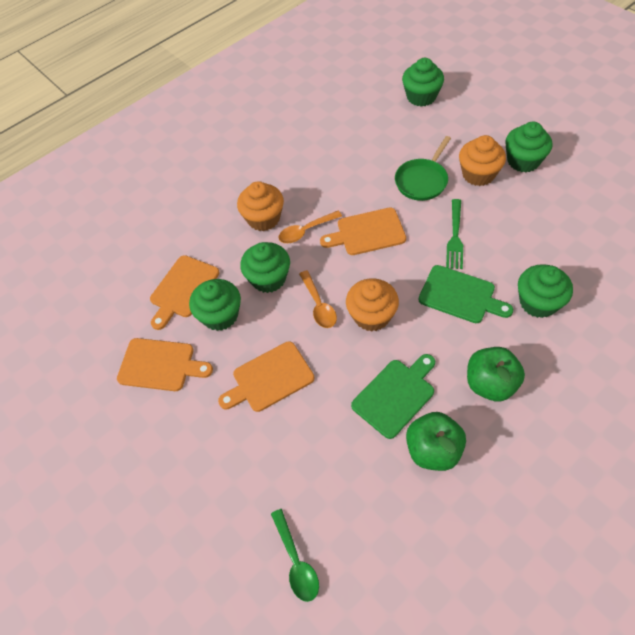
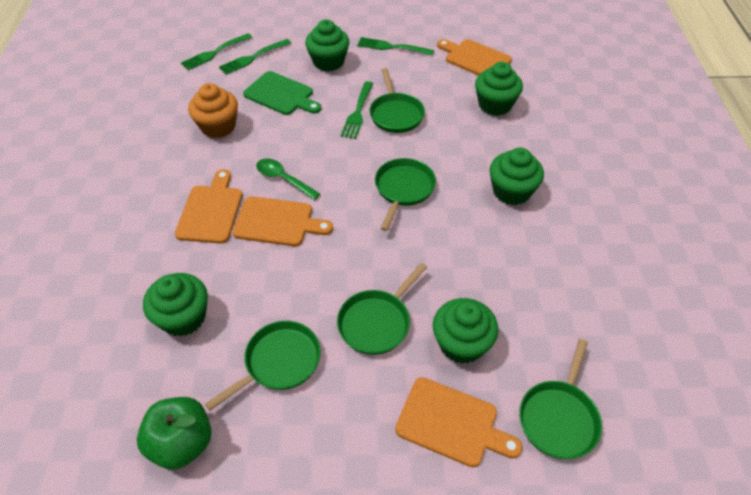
green apple: [406,412,466,471] [467,347,525,401] = 2 -> [137,397,211,470] = 1
green cutting board: [351,354,435,439] [418,265,513,323] = 2 -> [243,71,321,115] = 1
green fork: [446,199,463,269] = 1 -> [181,33,252,70] [219,39,291,75] [341,81,373,139] [357,37,434,56] = 4
green pan: [395,136,451,201] = 1 -> [205,321,321,411] [337,263,427,355] [369,68,425,133] [375,158,436,231] [519,339,602,459] = 5
orange cupcake: [237,181,284,231] [346,278,399,332] [459,135,506,186] = 3 -> [188,83,238,138] = 1
orange spoon: [278,211,342,243] [299,270,337,328] = 2 -> none = 0

